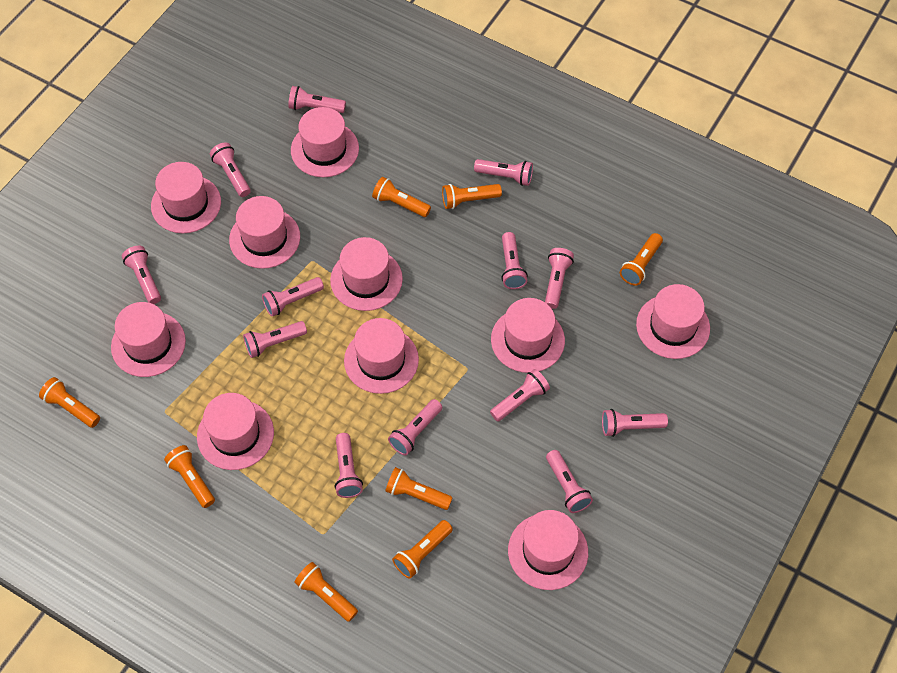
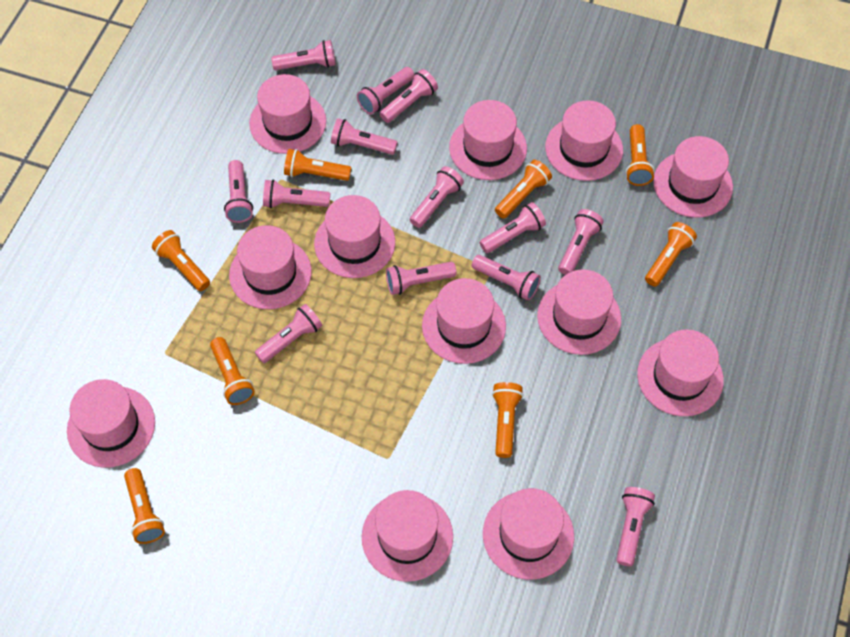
pink hat: [111,302,186,377] [151,162,221,233] [197,393,274,470] [229,196,300,269] [291,107,359,177] [330,237,403,311] [344,318,419,394] [491,298,565,373] [508,510,588,590] [636,284,710,359] = 10 -> [67,379,155,468] [229,225,312,309] [249,74,326,154] [314,195,395,278] [362,490,453,582] [422,278,506,364] [449,100,527,180] [483,488,574,580] [537,269,621,355] [545,100,623,181] [637,329,724,416] [653,136,733,218] = 12

